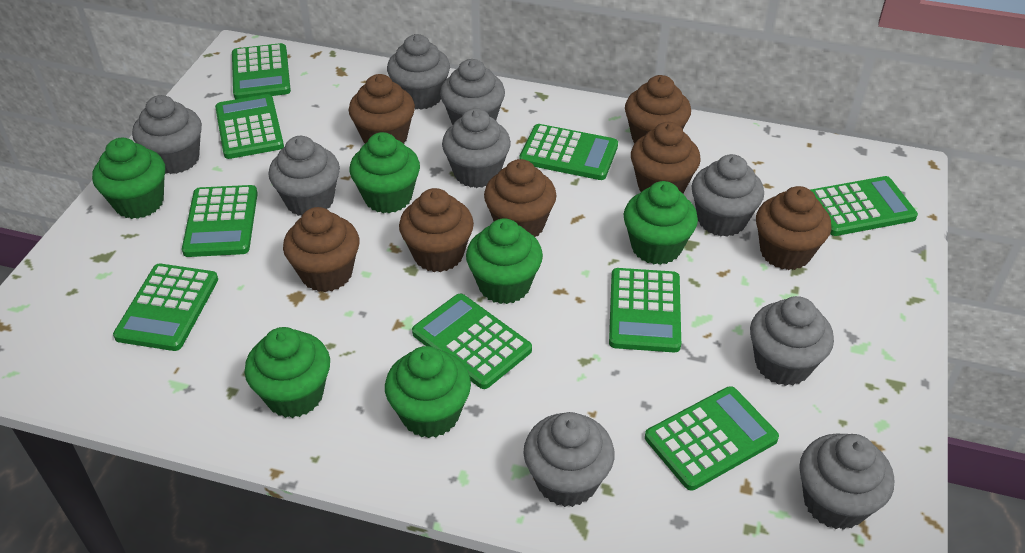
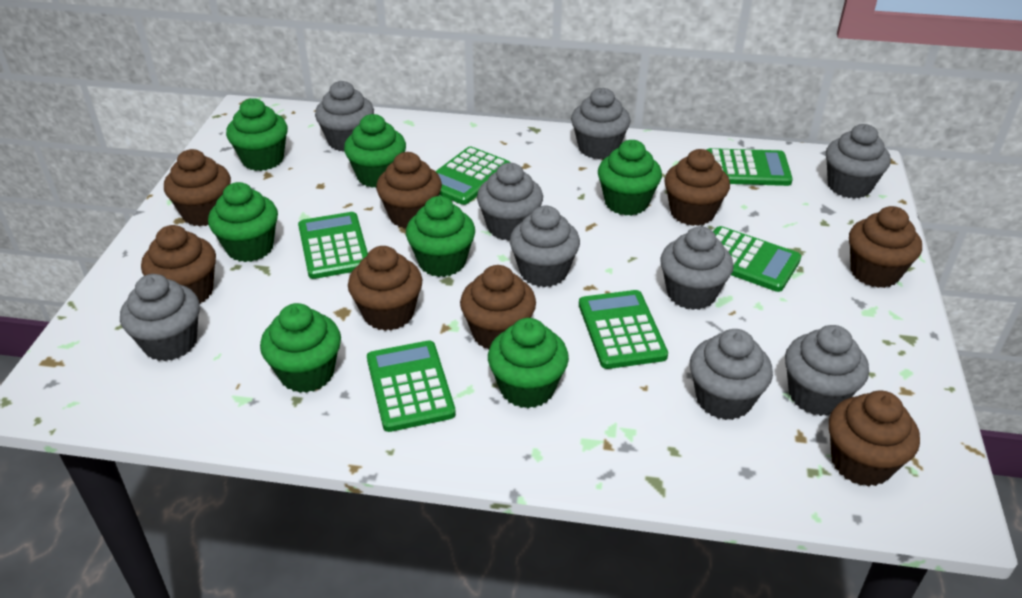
brown cupcake: [283,207,359,292] [349,74,415,144] [399,188,474,272] [484,159,557,237] [625,75,691,144] [631,122,701,193] [756,186,832,270] = 7 -> [141,225,216,303] [164,149,231,226] [348,246,422,331] [376,152,442,228] [460,265,536,350] [664,149,730,226] [829,391,920,487] [849,206,922,288] = 8
green calculator: [113,264,218,351] [182,185,258,257] [215,94,284,159] [232,43,291,99] [412,294,532,389] [519,124,618,180] [609,268,681,352] [645,386,779,490] [811,176,918,236] = 9 -> [298,212,368,279] [367,340,456,432] [435,147,511,205] [579,290,668,369] [706,148,793,186] [713,226,801,292] = 6
green cupcake: [92,138,165,219] [245,327,330,418] [349,132,420,213] [385,346,471,438] [466,218,543,304] [624,181,698,265] = 6 -> [208,182,278,262] [226,98,288,171] [260,303,341,393] [344,114,406,188] [406,196,475,277] [488,318,569,408] [598,140,662,216] = 7

